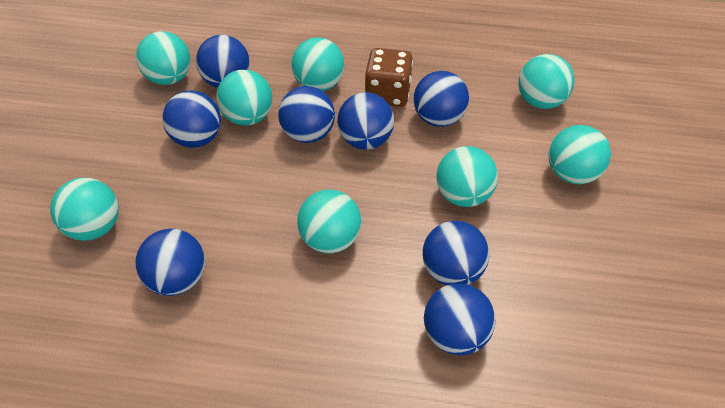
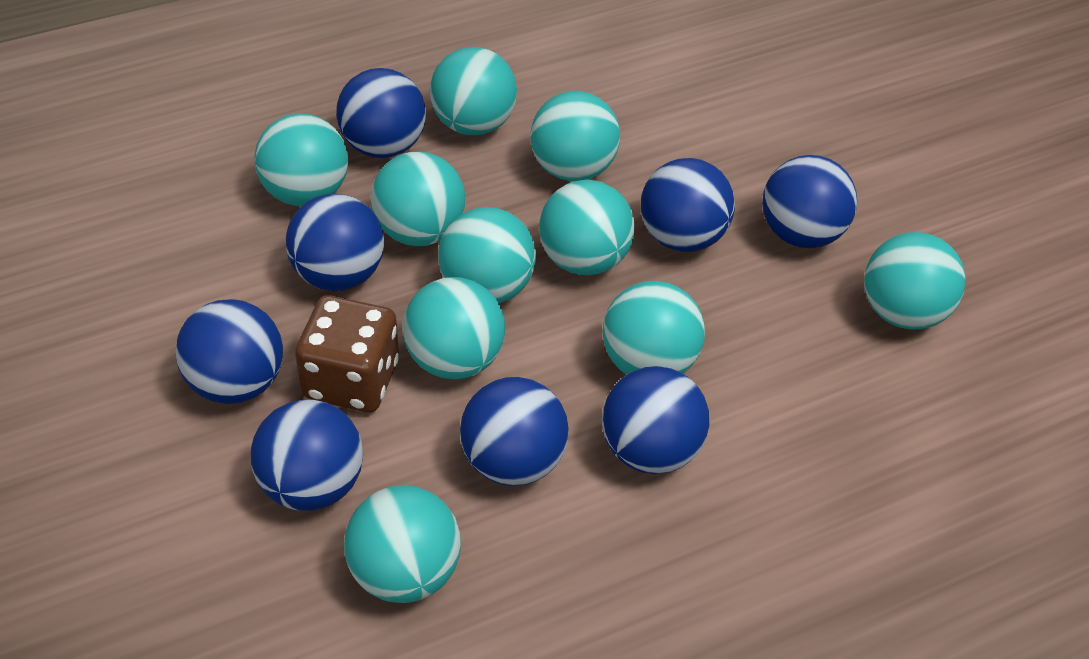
turquoise ball: [50,178,119,241] [136,31,191,85] [217,70,272,126] [291,37,344,91] [297,189,361,254] [436,146,498,207] [518,54,574,109] [549,125,611,184] = 8 -> [254,113,348,206] [344,485,461,603] [371,152,466,246] [403,277,505,379] [430,47,517,135] [438,207,536,303] [531,91,620,181] [539,180,635,275] [603,281,705,375] [864,232,965,330] = 10

